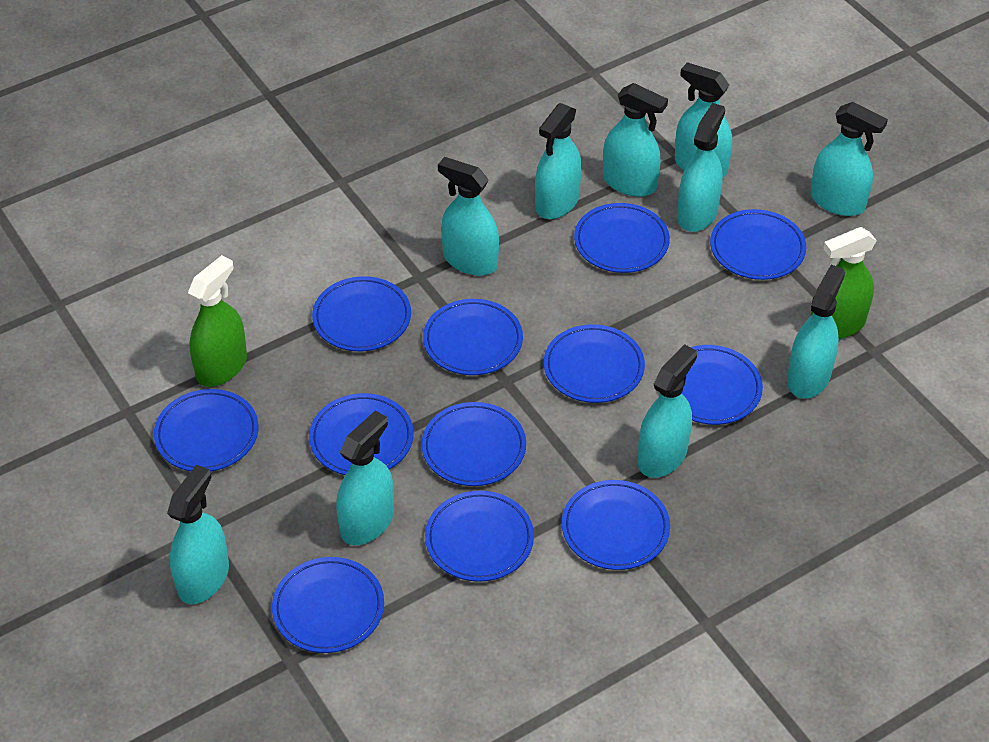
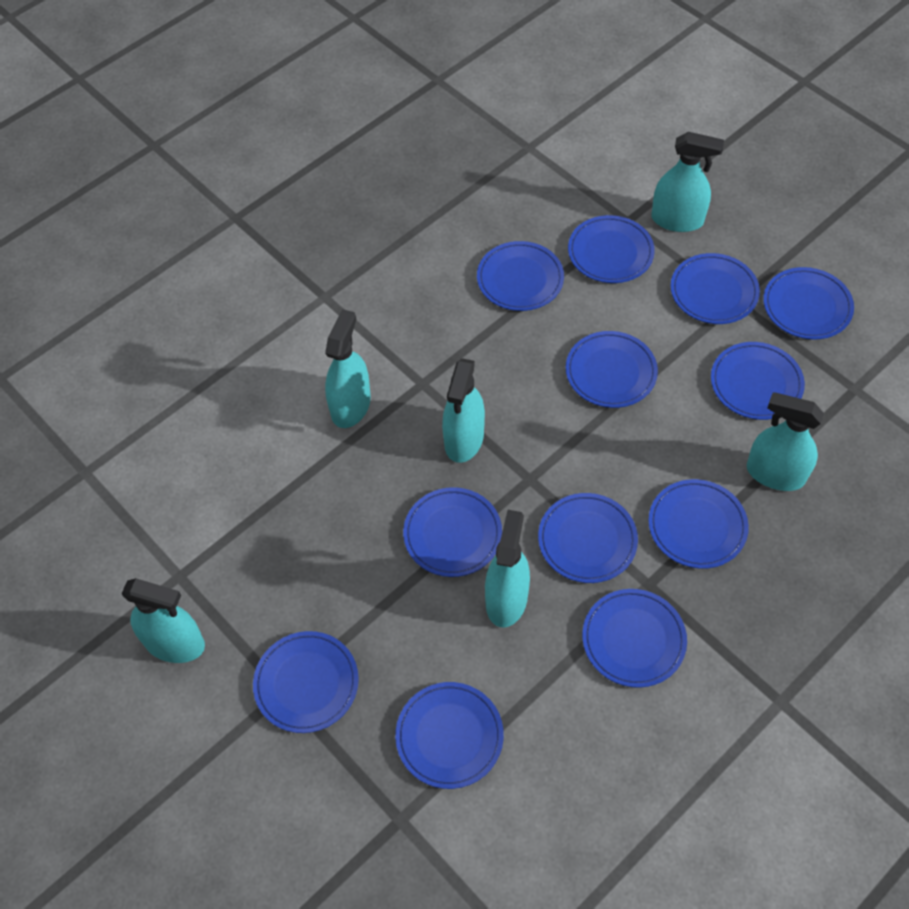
green spray bottle: [188,255,247,387] [810,227,877,339] = 2 -> none = 0
turquoise spray bottle: [167,465,229,604] [336,410,394,545] [438,157,499,276] [535,103,582,219] [603,83,668,197] [638,344,697,478] [675,62,732,177] [677,103,725,232] [787,265,845,398] [810,102,888,216] = 10 -> [121,578,205,663] [325,309,371,428] [442,358,485,463] [485,510,530,627] [651,132,724,232] [747,392,824,491] = 6

